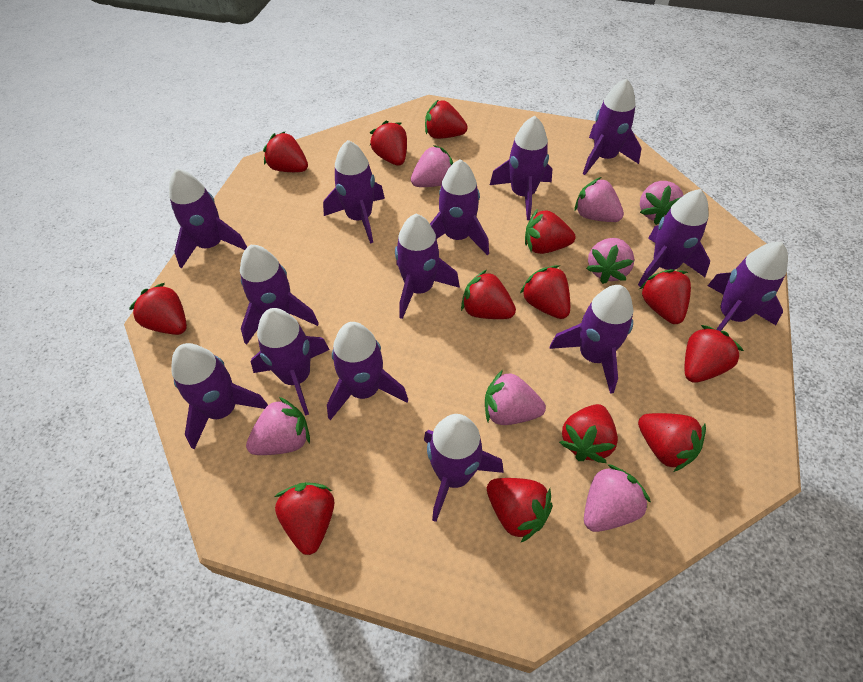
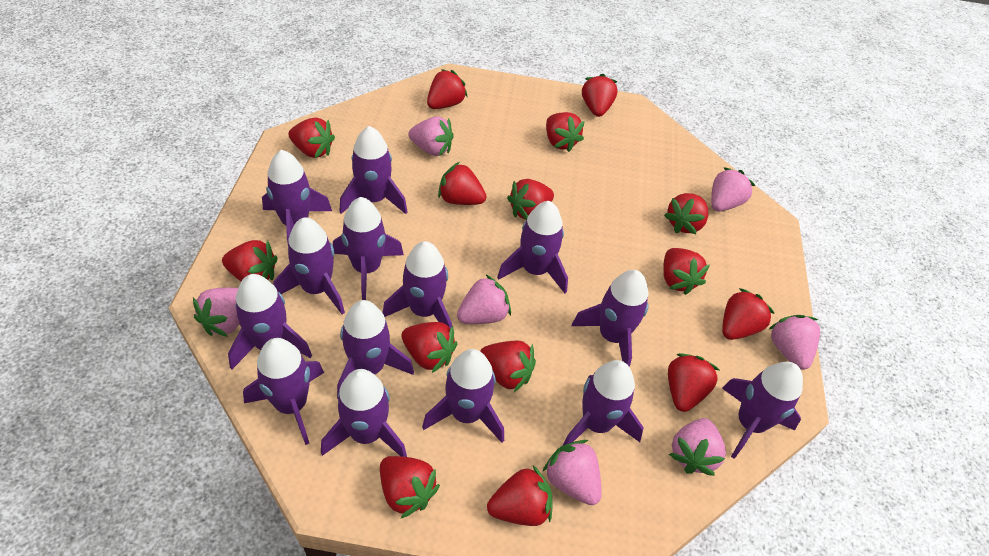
red strawberry: [129,283,187,335] [263,131,308,172] [274,482,334,555] [370,121,407,166] [425,99,468,139] [461,270,516,319] [487,478,553,542] [520,265,570,319] [525,209,576,254] [559,404,618,463] [638,413,706,472] [639,269,691,324] [685,325,744,383] = 13 -> [222,240,278,281] [288,118,335,158] [380,456,440,518] [401,322,457,373] [427,69,467,109] [438,162,486,205] [480,340,536,392] [487,466,553,526] [507,179,554,220] [546,112,585,152] [582,74,618,117] [663,248,710,295] [664,193,708,234] [668,353,719,412] [722,288,774,340] = 15

